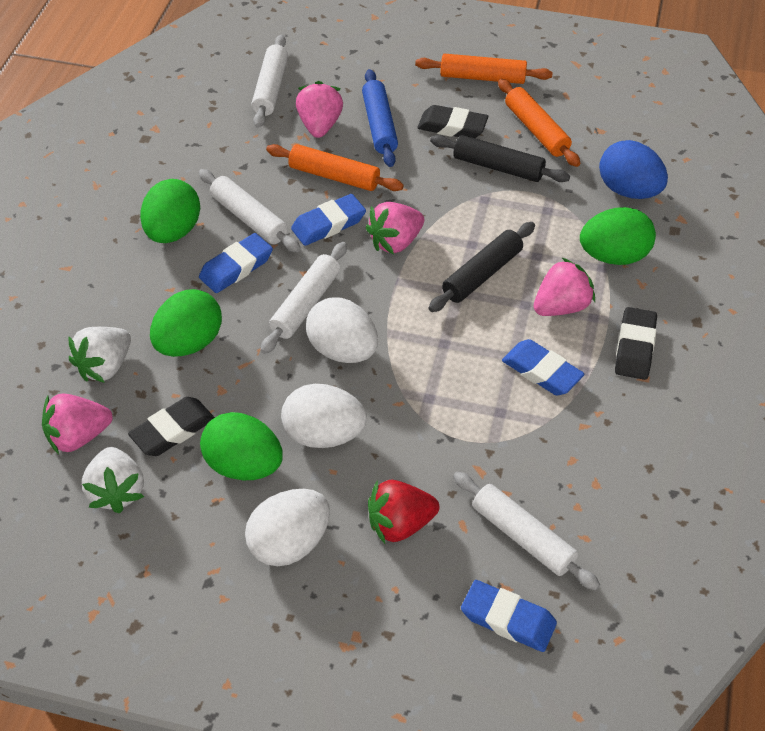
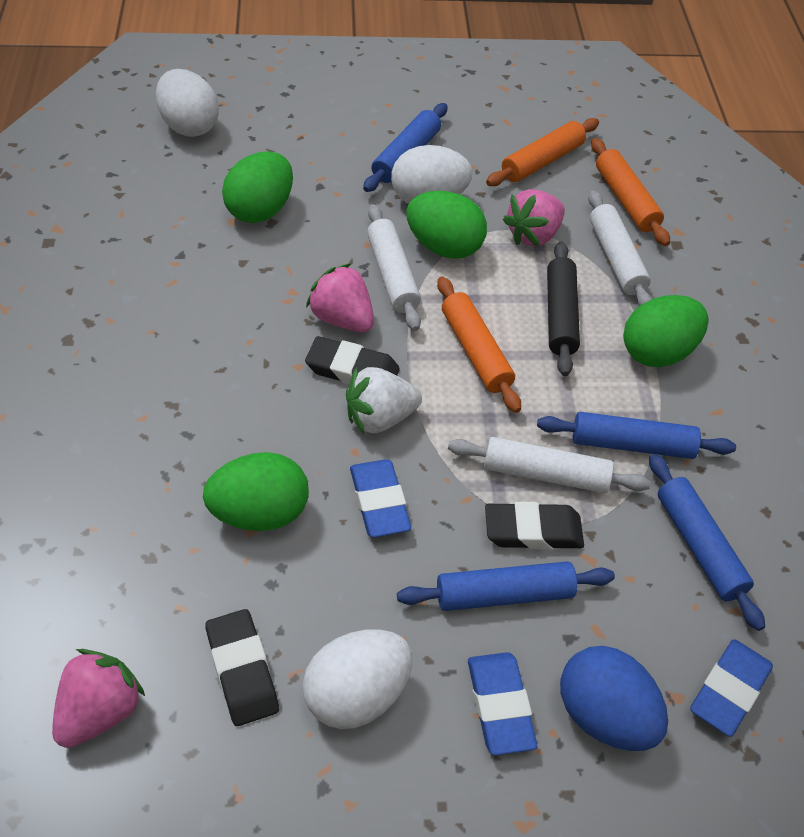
black rolling pin: [428,222,535,312] [430,135,570,182] = 2 -> [547,241,580,376] = 1
blue eraser: [199,233,273,293] [291,194,366,246] [461,580,557,652] [502,339,584,395] = 4 -> [350,459,411,538] [468,652,537,755] [690,639,773,737] = 3
blue rolling pin: [362,69,398,167] = 1 -> [363,103,447,192] [397,561,615,611] [537,412,736,459] [649,454,765,631] = 4
pink strawberry: [42,393,113,454] [296,81,343,138] [366,202,424,254] [534,258,595,316] = 4 -> [52,649,145,748] [306,263,374,332] [503,189,565,247] = 3
red strawberry: [368,480,439,544] = 1 -> none = 0
white rolling pin: [198,169,301,252] [251,35,288,128] [261,242,347,354] [453,472,600,590] = 4 -> [367,205,421,331] [448,437,651,493] [588,190,652,306] = 3
white strawberry: [68,327,131,383] [82,447,144,514] = 2 -> [346,367,422,435] = 1

